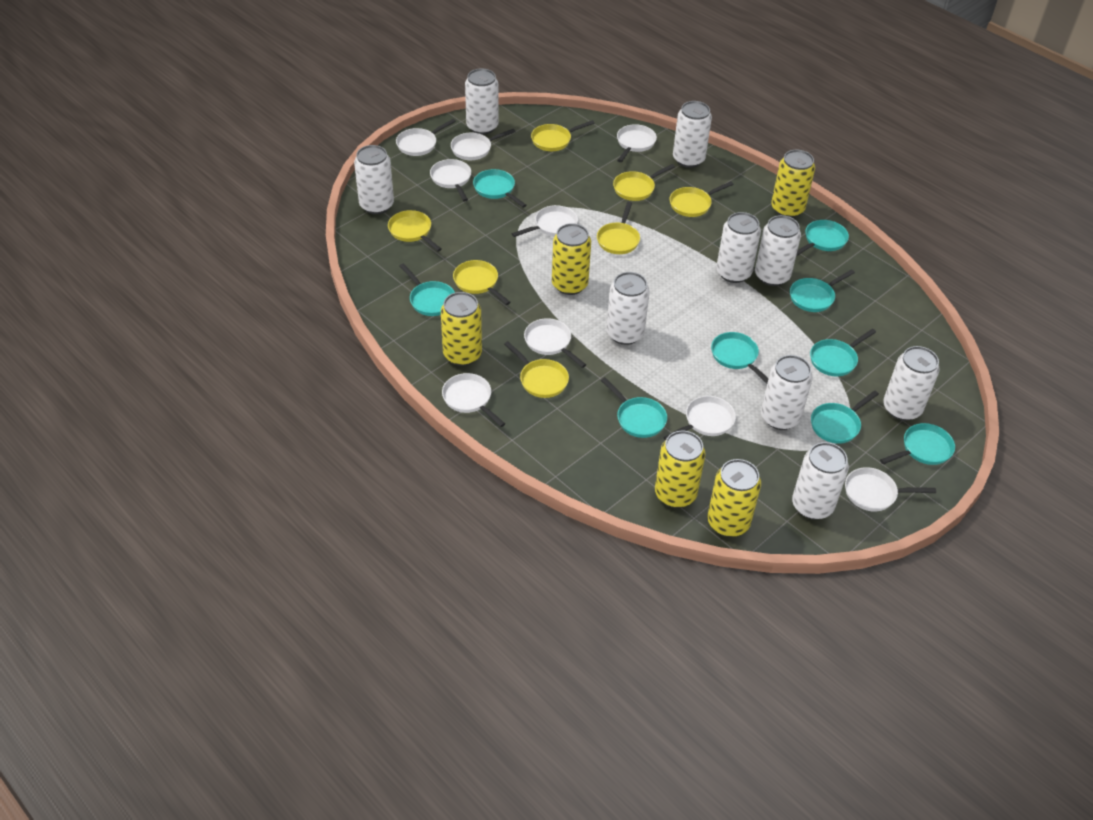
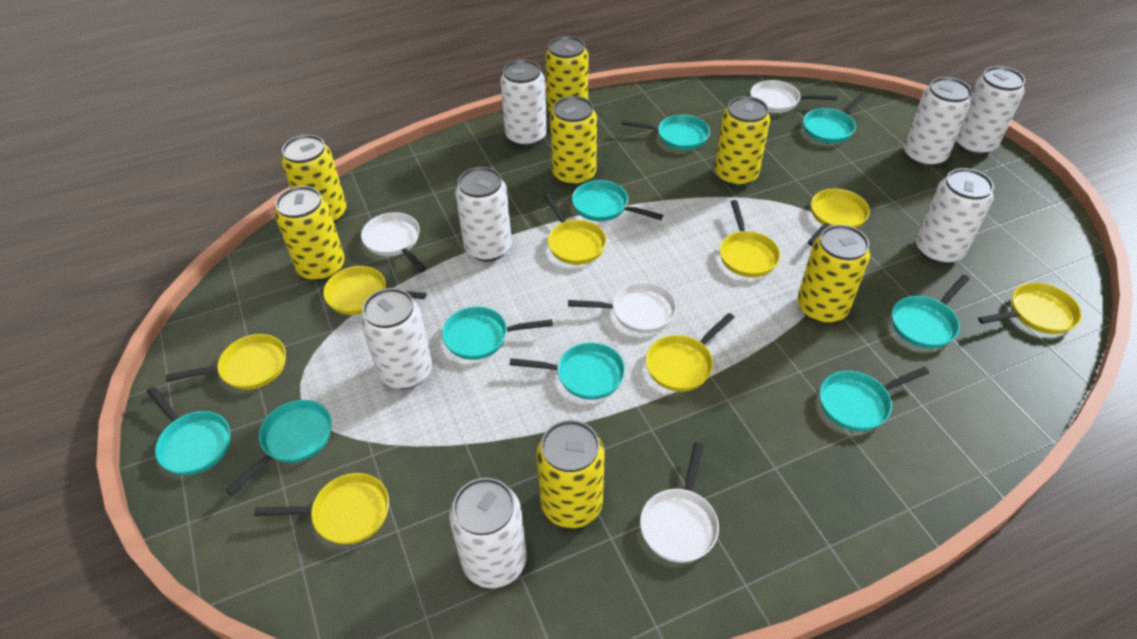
white can: [354,145,394,214] [465,68,499,135] [606,272,650,345] [673,101,712,168] [716,212,761,283] [755,215,801,286] [761,355,813,430] [792,442,849,520] [883,346,940,421] = 9 -> [361,288,432,389] [449,478,527,588] [455,167,512,262] [500,60,547,147] [904,77,972,167] [916,168,994,264] [956,66,1025,155] = 7
white pan: [396,119,456,156] [430,159,471,201] [442,373,505,427] [451,129,516,160] [512,205,578,237] [524,318,586,368] [617,124,657,162] [663,396,736,440] [845,467,936,511] = 9 -> [361,212,426,273] [568,282,677,333] [640,442,719,563] [750,80,837,113] = 4
yellow can: [441,292,482,366] [552,223,591,295] [655,431,705,508] [708,459,761,537] [771,150,815,218] = 5 -> [275,186,345,281] [281,135,347,223] [536,420,605,528] [545,36,588,113] [550,96,597,186] [715,96,770,187] [797,225,870,324] = 7
yellow pan: [388,210,442,252] [453,260,511,305] [504,341,569,398] [531,120,595,151] [597,201,640,254] [613,164,675,201] [670,181,733,217] = 7 -> [166,334,286,390] [254,473,389,545] [323,266,426,315] [544,194,607,265] [646,313,735,391] [720,200,780,277] [807,188,870,246] [978,283,1082,334] = 8

